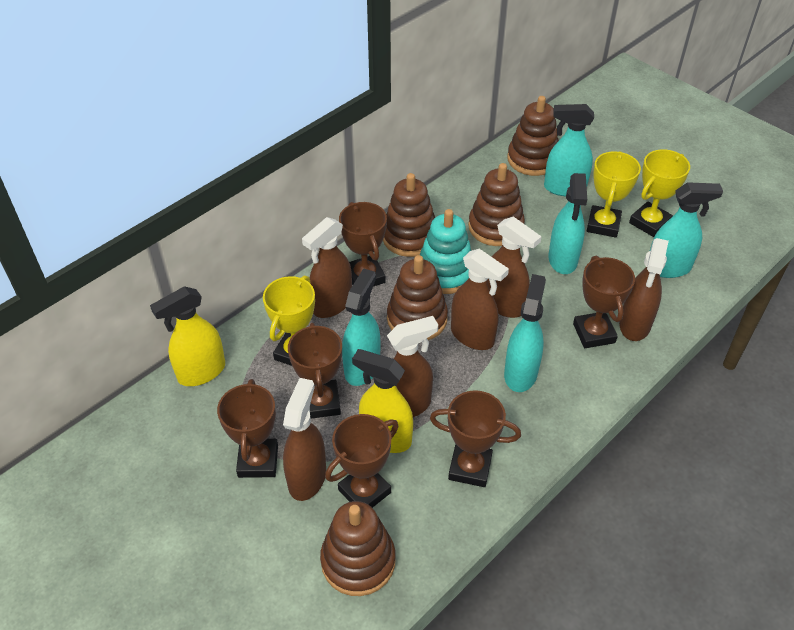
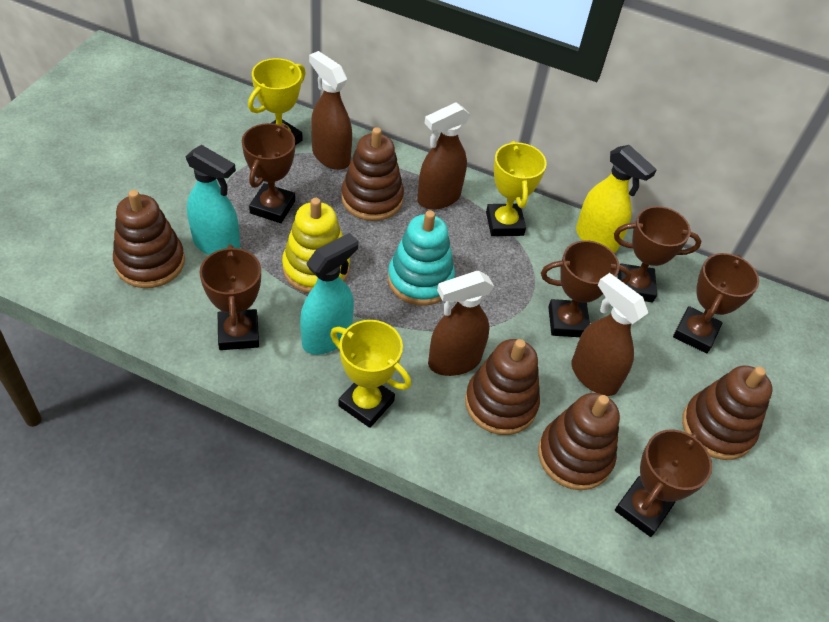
brown spray bottle: [283,378,326,501] [302,217,352,318] [387,316,438,417] [451,249,509,350] [487,216,542,318] [619,238,669,341] = 6 -> [309,51,352,170] [417,102,470,210] [428,271,494,376] [571,273,648,396] = 4
turquoise spray bottle: [342,268,380,386] [504,274,546,392] [544,104,594,196] [548,173,587,274] [650,182,723,278] = 5 -> [185,145,240,255] [300,233,358,355] = 2
yellow spray bottle: [150,286,225,386] [352,349,413,453] = 2 -> [576,145,657,253] = 1
yellow stacking toy: none = 0 -> [282,198,350,293] = 1

